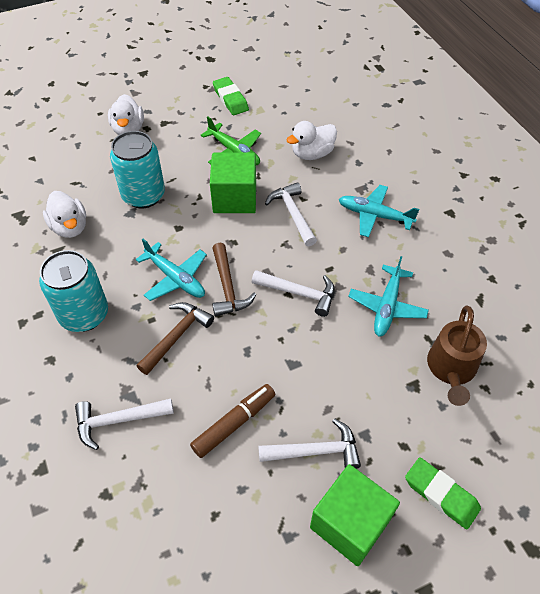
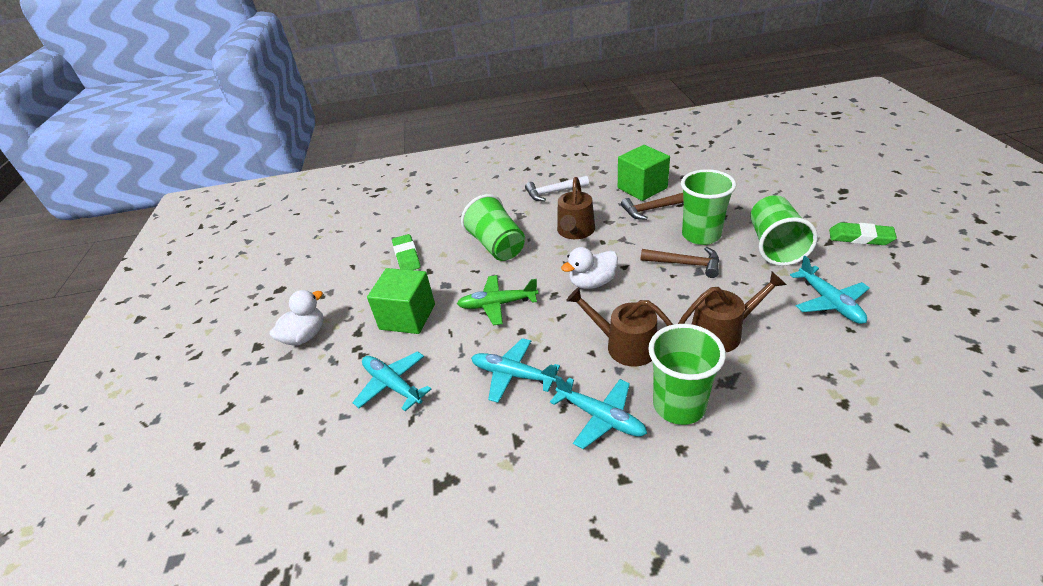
brown marker: [190,384,275,458] = 1 -> none = 0
brown watering can: [427,305,487,406] = 1 -> [557,177,595,239] [566,287,673,367] [678,272,786,352] = 3
green cup: none = 0 -> [461,194,525,261] [648,324,726,425] [681,169,736,245] [750,195,818,266] = 4
turquoise can: [39,250,108,332] [110,131,165,209] = 2 -> none = 0
turquoise plane: [136,239,207,301] [339,185,419,237] [348,256,429,337] = 3 -> [352,351,431,411] [471,338,560,403] [550,375,647,449] [790,256,870,324] = 4
white duck: [43,191,86,238] [108,94,144,135] [287,121,337,160] = 3 -> [270,290,324,345] [561,247,618,289] = 2
white hammer: [75,398,174,450] [252,270,335,317] [258,418,361,469] [265,182,317,246] = 4 -> [525,176,589,201] = 1

